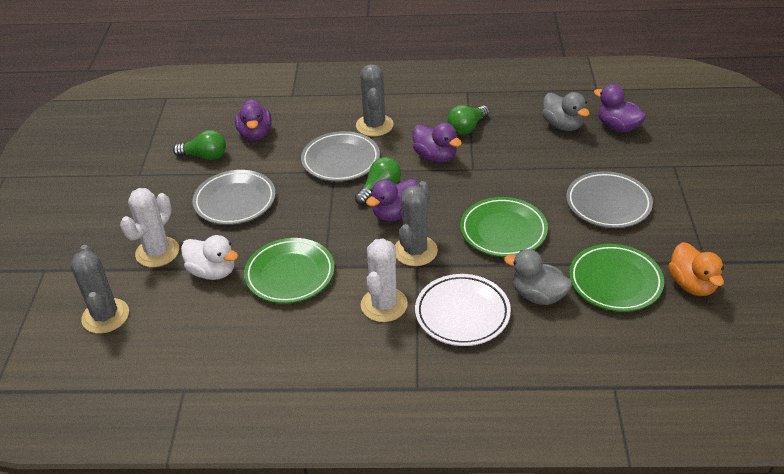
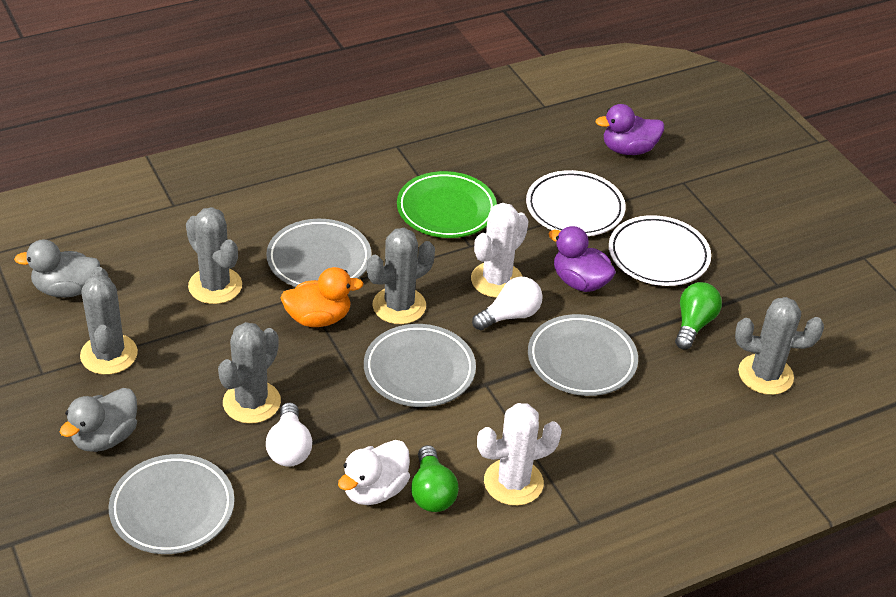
green light bulb: [173,130,226,160] [355,157,401,205] [447,105,489,135] = 3 -> [411,445,459,512] [675,282,722,349] = 2
green plate: [244,238,335,303] [460,197,548,257] [569,244,664,312] = 3 -> [397,171,497,238] = 1
grey cactus: [71,245,129,334] [356,64,394,136] [395,181,438,266] = 3 -> [80,267,138,375] [186,207,242,304] [218,322,281,424] [367,228,435,324] [735,297,824,395] = 5
grey plate: [192,170,276,225] [301,131,380,181] [566,171,653,228] = 3 -> [109,454,234,554] [266,219,372,287] [364,324,476,407] [528,314,638,396] = 4
purple duck: [235,99,272,141] [366,179,418,221] [413,122,462,163] [594,84,646,132] = 4 -> [549,226,616,292] [596,104,664,155] = 2
white light bulb: none = 0 -> [266,402,312,467] [472,277,543,330] = 2
white plate: [415,274,511,346] = 1 -> [526,170,626,236] [609,215,711,286] = 2

